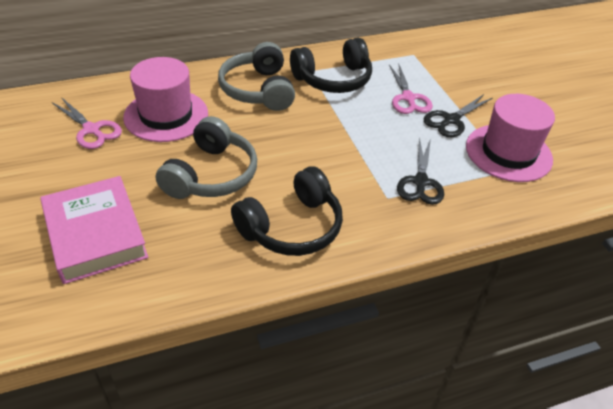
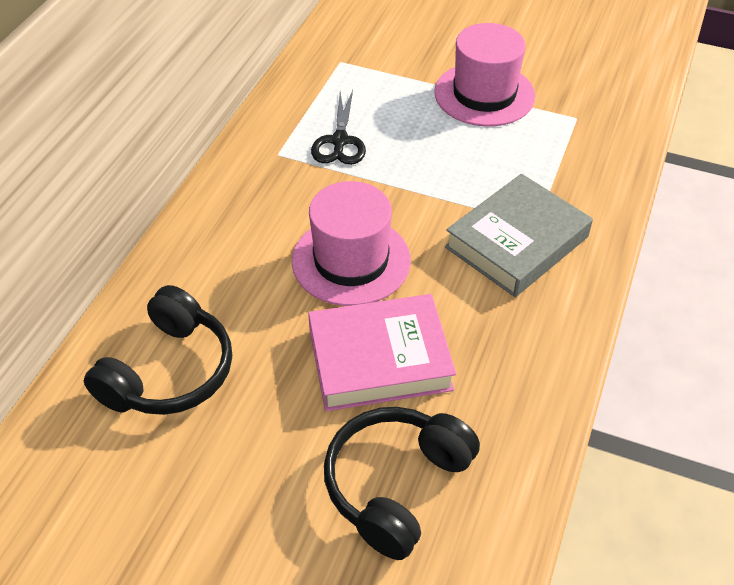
black scissors: [397,137,444,205] [424,94,492,137] = 2 -> [311,90,366,165] = 1
grey book: none = 0 -> [445,174,593,297] = 1
grey headphones: [156,116,257,199] [218,42,295,111] = 2 -> none = 0
pink scissors: [52,97,122,149] [389,65,433,114] = 2 -> none = 0

